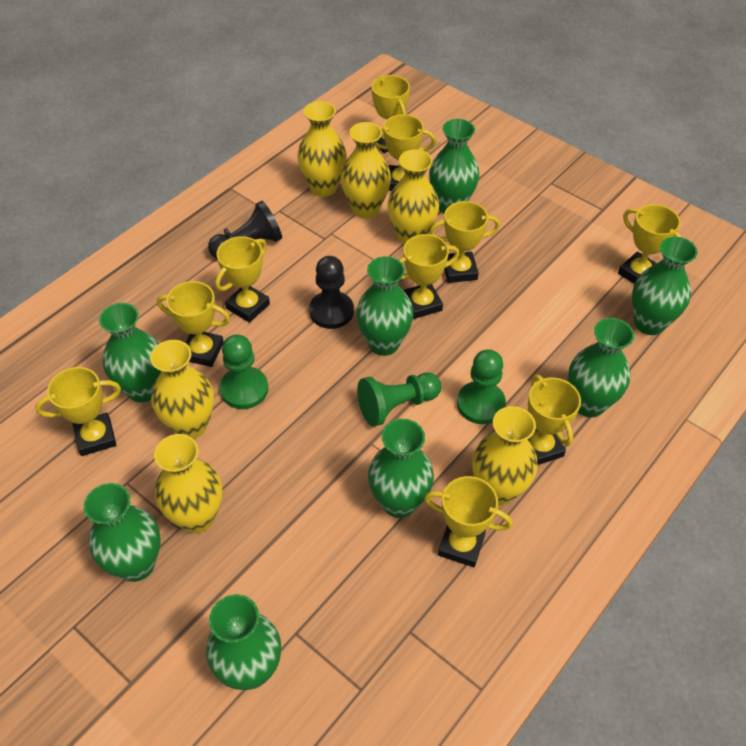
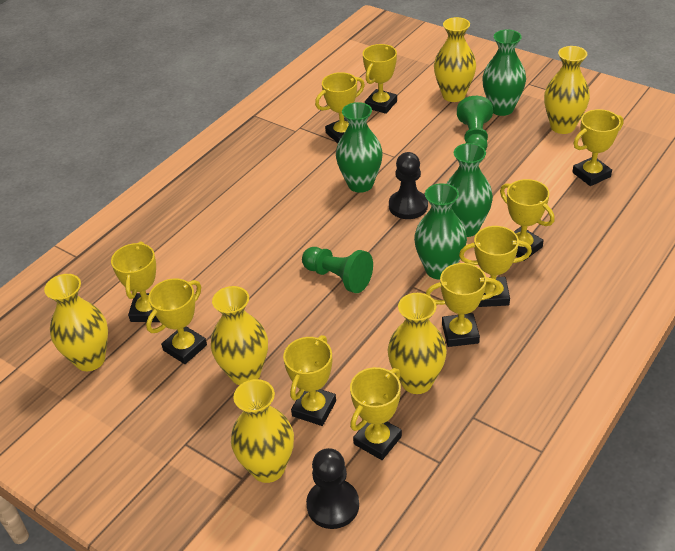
green pawn: [220,334,268,409] [357,372,441,427] [457,349,506,424] = 3 -> [302,247,373,293] [457,96,493,150] = 2
green vase: [84,483,161,582] [99,303,162,403] [206,594,281,690] [356,256,414,356] [368,419,434,518] [429,119,479,214] [568,318,634,417] [632,236,698,335] = 8 -> [336,102,383,193] [414,183,467,280] [446,143,493,237] [482,29,526,116] = 4

